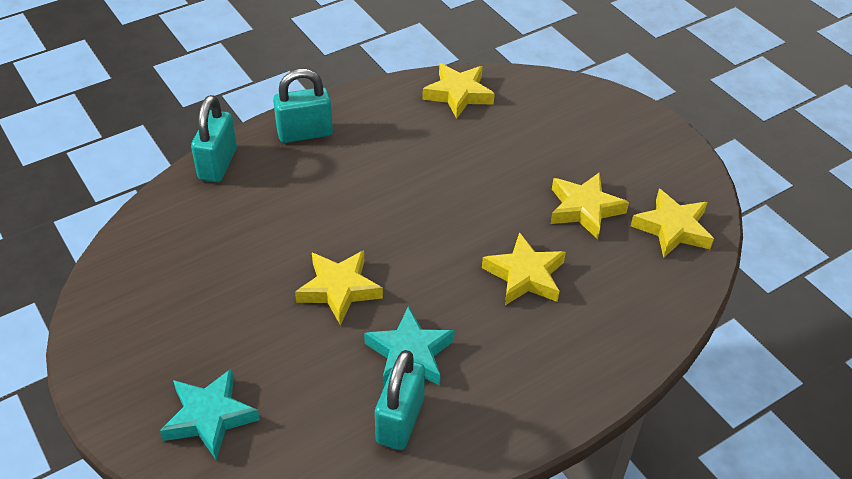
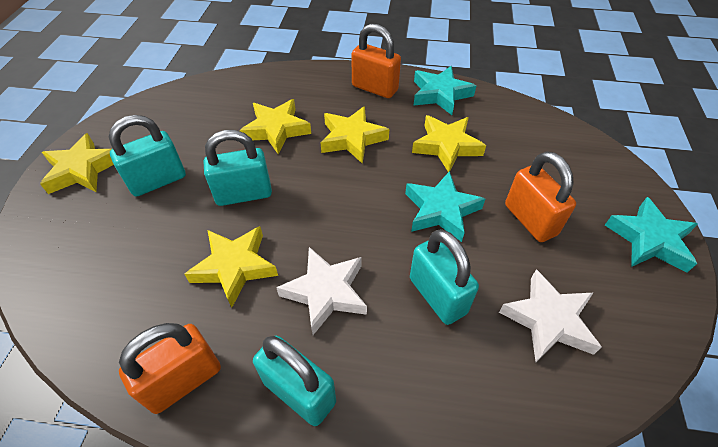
orange padlock: none = 0 -> [119,323,221,414] [351,24,401,98] [505,151,576,242] = 3
turquoise padlock: [191,95,237,182] [273,69,333,143] [375,350,425,450] = 3 -> [108,115,186,197] [204,130,272,206] [253,336,336,426] [410,229,479,325] = 4
turquoise star: [160,368,260,460] [364,306,455,387] = 2 -> [405,171,485,242] [413,66,476,115] [605,197,698,273] = 3
white star: none = 0 -> [276,247,367,335] [499,269,602,362] = 2

